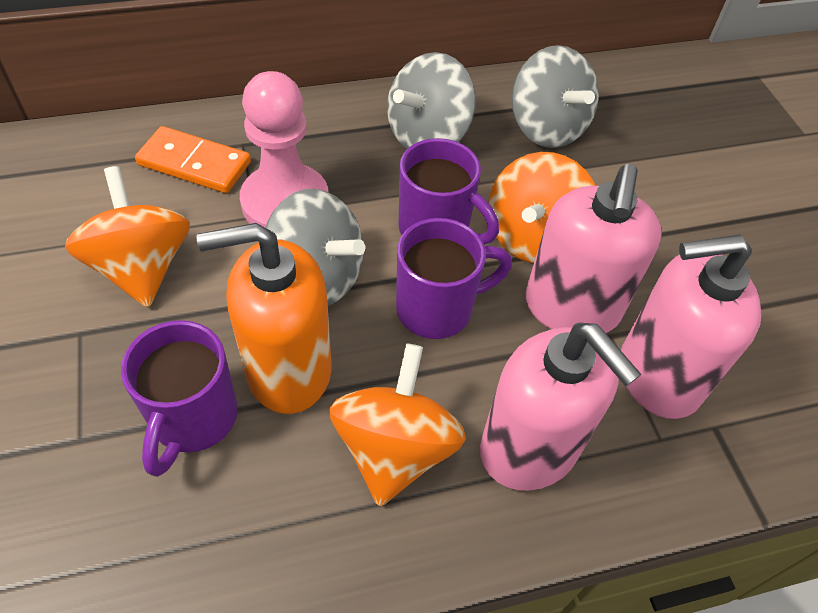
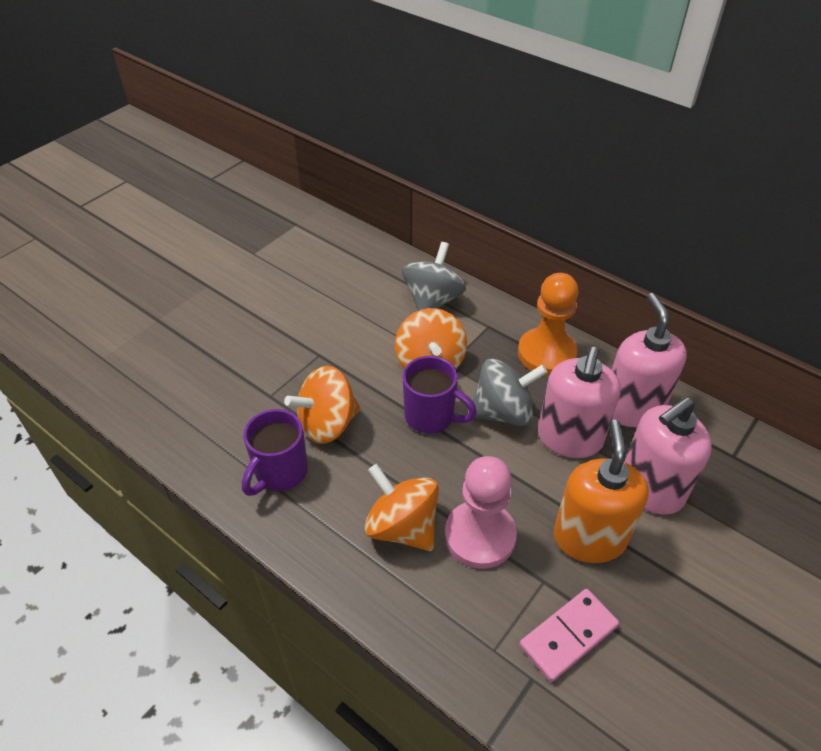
grey spinning top: [266,189,365,306] [387,52,476,149] [512,45,599,148] = 3 -> [402,242,466,311] [473,359,548,426] = 2
orange domino: [135,126,251,193] = 1 -> none = 0
orange pawn: none = 0 -> [518,273,579,375] = 1
pink domino: none = 0 -> [519,589,619,682] = 1
purple mug: [121,320,238,477] [396,218,512,339] [398,138,499,244] = 3 -> [242,409,308,496] [403,356,477,433] = 2

